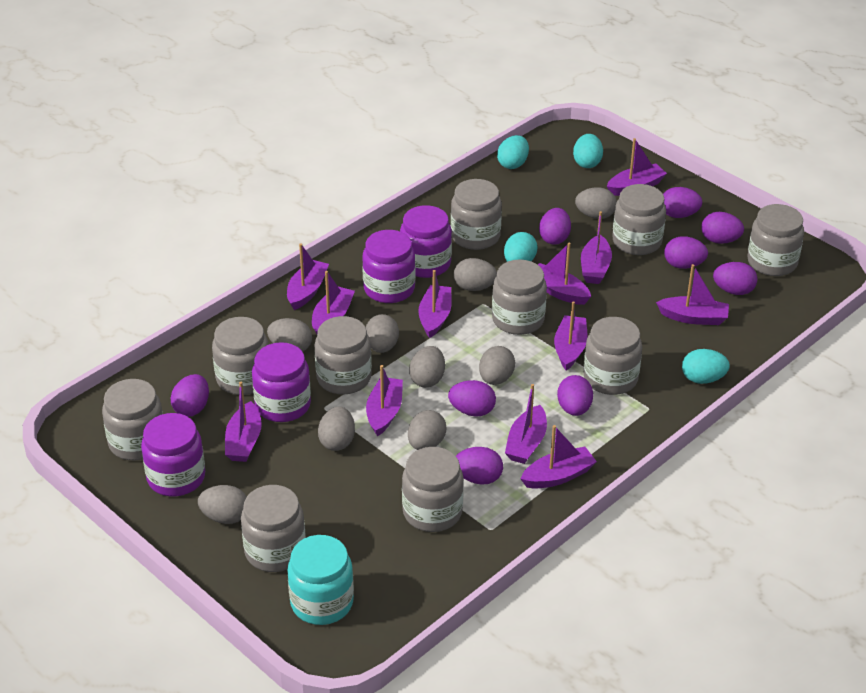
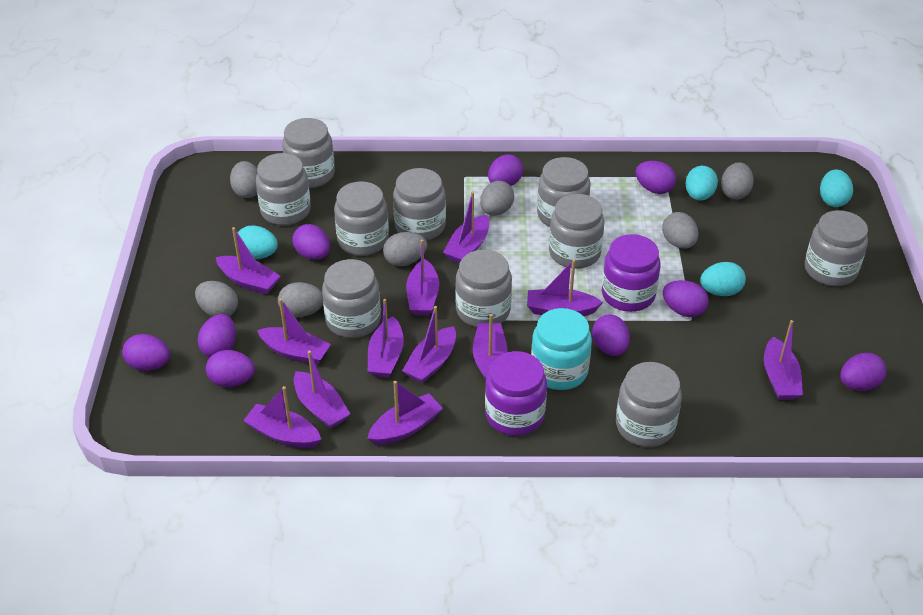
grey egg: [198,485,247,524] [267,318,312,352] [318,407,355,451] [366,314,399,353] [408,410,447,450] [409,346,445,387] [454,258,497,291] [479,346,515,385] [575,187,617,219] = 9 -> [195,281,238,317] [230,161,257,198] [278,282,323,317] [383,232,427,266] [480,181,514,216] [662,212,698,249] [721,162,754,199] = 7
purple jar: [141,413,205,496] [252,342,311,422] [362,230,415,303] [400,205,452,278] = 4 -> [485,351,547,436] [602,234,661,312] = 2

